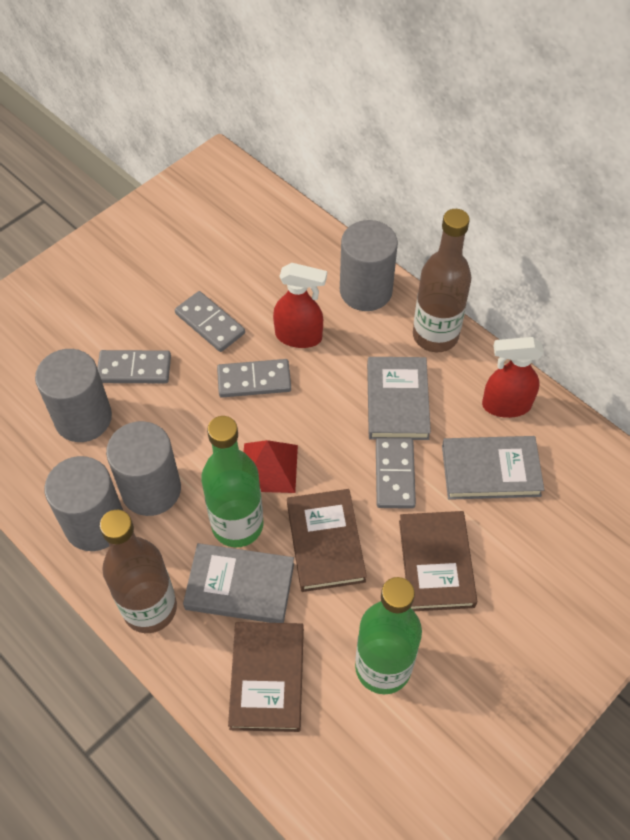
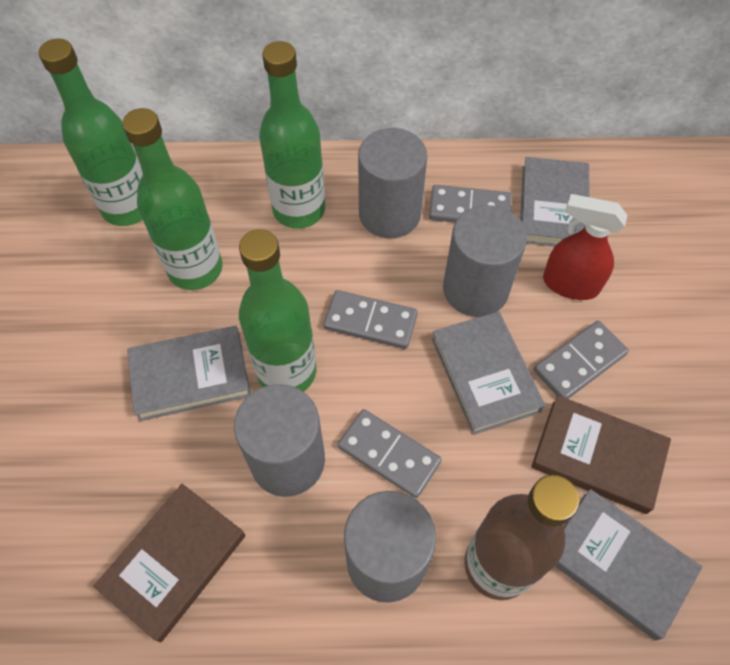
brown book: [228,622,304,732] [287,489,367,592] [399,511,477,611] = 3 -> [93,484,245,642] [531,395,671,514] = 2
brown bottle: [99,510,177,633] [413,209,471,352] = 2 -> [464,475,580,600] = 1
green bottle: [201,416,264,547] [355,577,422,694] = 2 -> [39,38,143,226] [122,108,223,290] [239,229,317,392] [259,41,325,229] = 4
grey book: [183,543,294,623] [367,357,431,440] [442,436,544,500] = 3 -> [127,326,251,421] [432,311,545,435] [520,157,590,246] [555,489,702,640] = 4
red pyramid: [244,440,298,493] = 1 -> none = 0
red spray bottle: [273,263,327,348] [482,337,544,418] = 2 -> [543,194,627,300] = 1

